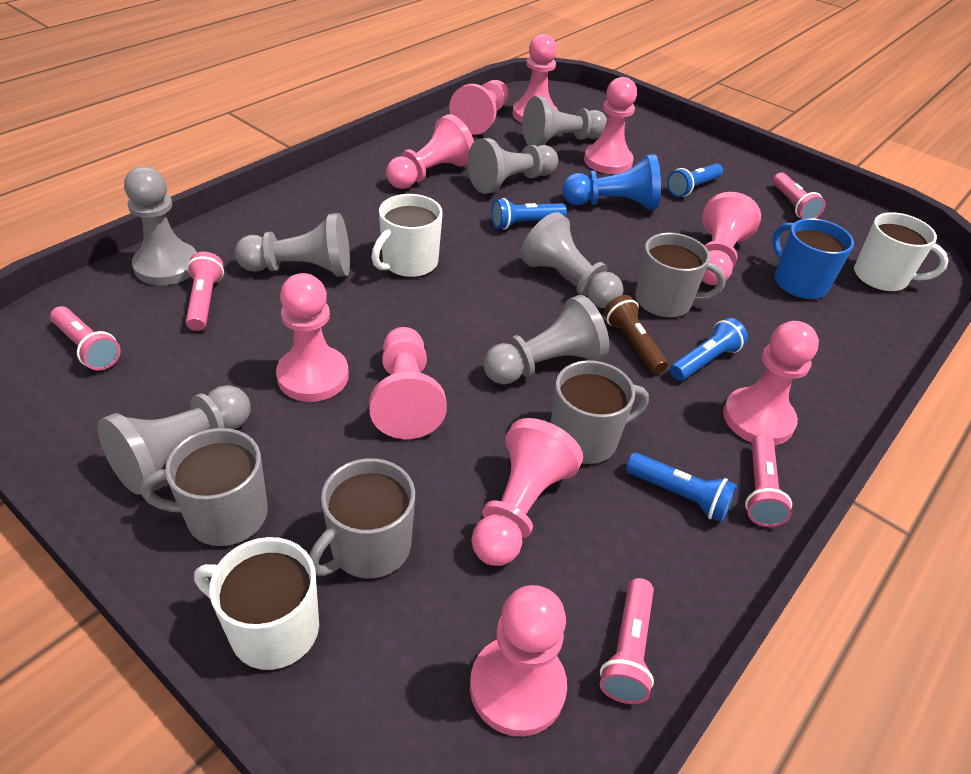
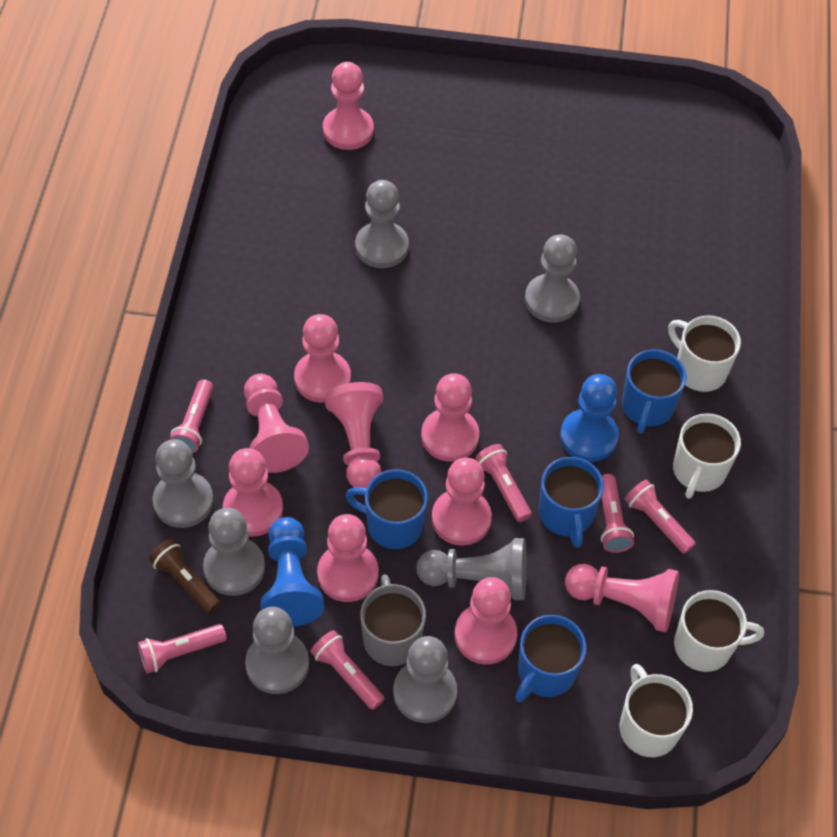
blue flashlight: [491,198,567,230] [626,453,737,522] [667,163,723,197] [670,318,748,381] = 4 -> none = 0
blue mug: [772,218,854,300] = 1 -> [345,469,428,549] [515,615,587,702] [539,457,604,548] [622,350,687,434] = 4
blue pawn: [562,154,661,210] = 1 -> [260,517,324,627] [560,374,619,462] = 2
grey mug: [141,428,268,546] [309,458,415,579] [551,360,649,465] [635,233,726,318] = 4 -> [360,574,426,666] = 1
pink flashlight: [50,306,121,370] [186,252,224,331] [600,578,654,704] [745,434,792,527] [773,173,826,219] = 5 -> [138,624,227,674] [169,380,213,453] [310,630,385,710] [475,444,532,522] [601,474,634,553] [625,479,696,554] = 6
white mug: [194,537,319,670] [371,194,443,278] [854,212,948,292] = 3 -> [620,664,693,757] [668,315,741,392] [673,413,741,499] [674,590,764,672] = 4

